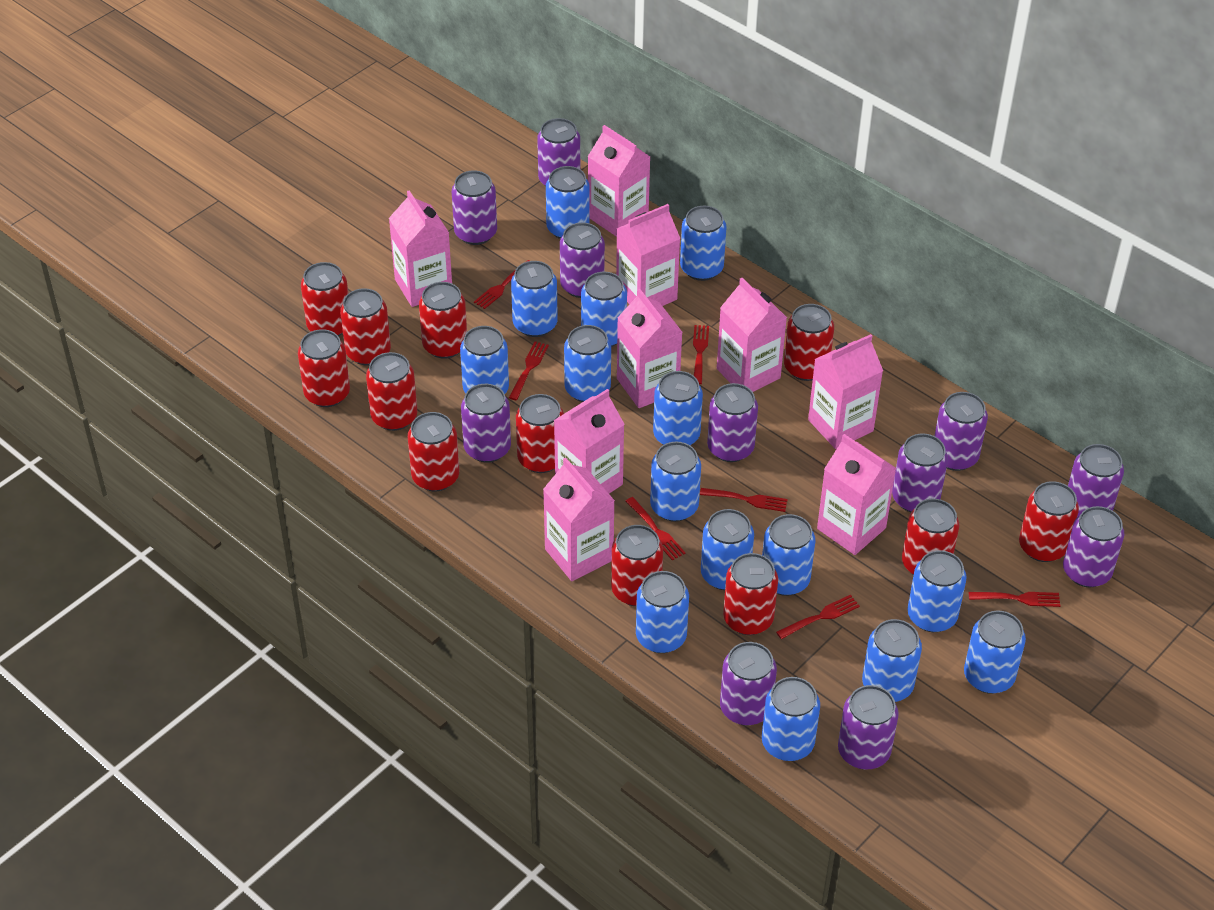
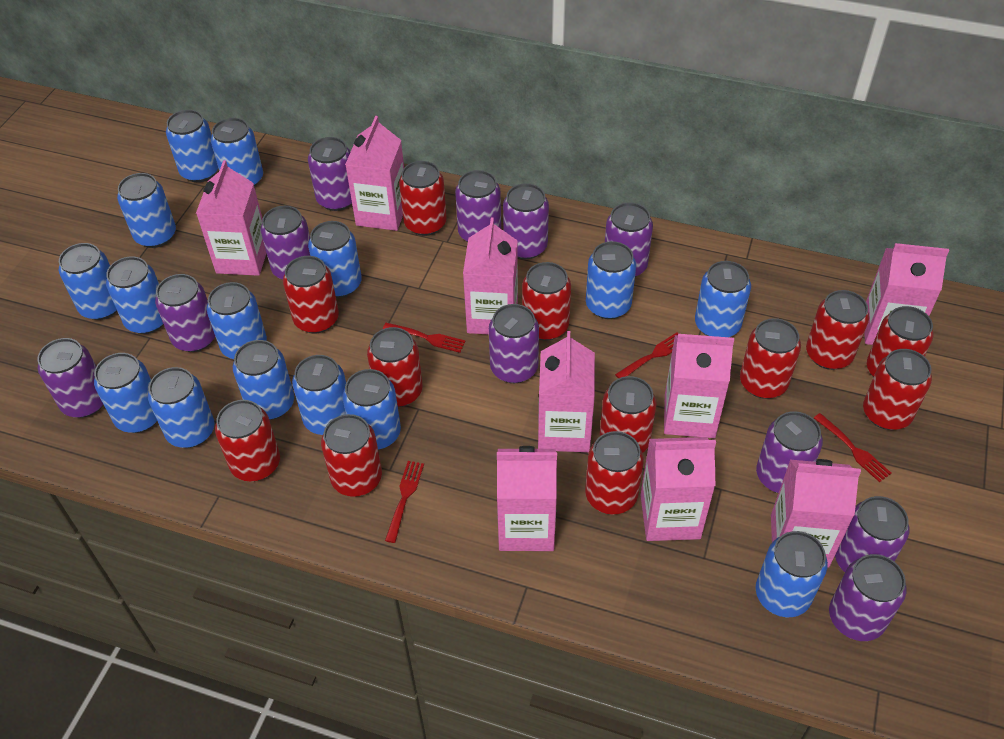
red fork: [474,260,530,309] [509,342,549,401] [626,497,686,560] [693,325,709,384] [700,488,788,512] [776,595,860,639] [969,592,1061,607] = 7 -> [383,323,466,353] [385,461,424,543] [615,332,679,378] [814,413,892,482] = 4

